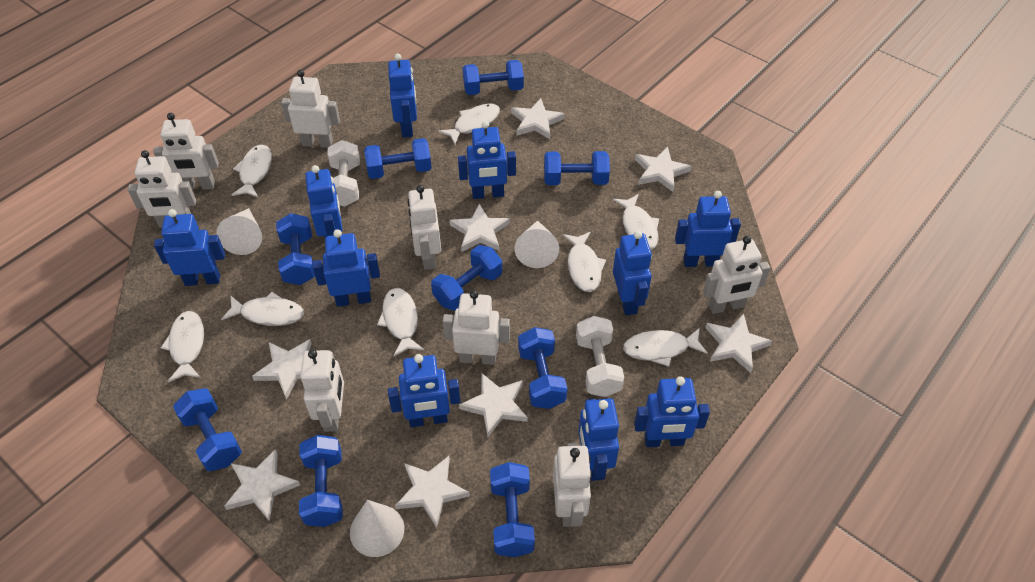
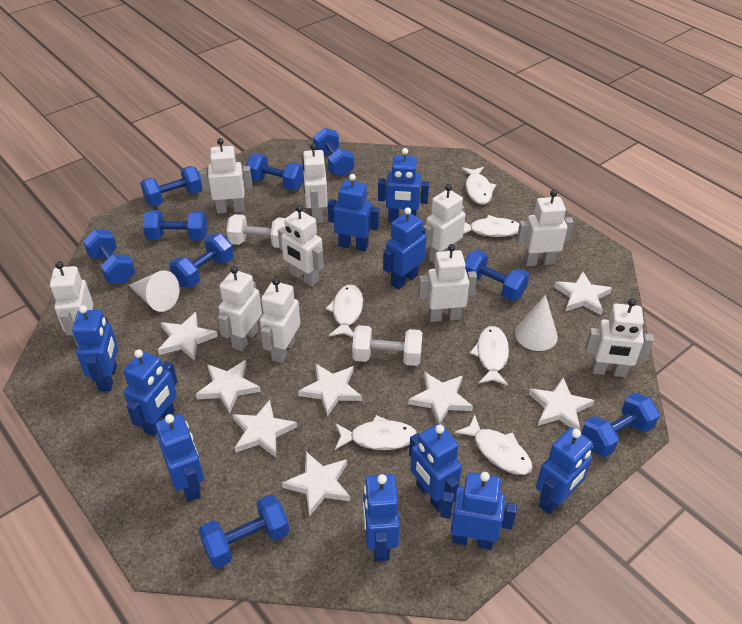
white cone: [216,208,262,255] [350,500,404,557] [514,220,559,268] = 3 -> [129,270,180,312] [515,295,558,351] = 2
white fish: [161,311,204,382] [221,292,304,326] [232,145,272,197] [377,288,424,356] [438,104,500,144] [563,232,606,292] [613,194,659,250] [623,328,707,367] = 8 -> [326,284,363,337] [335,415,417,450] [455,415,533,475] [462,167,496,205] [463,215,520,237] [470,326,509,386] = 6
white robot: [128,150,196,228] [153,113,219,190] [281,70,340,148] [300,350,344,432] [408,185,441,270] [443,290,510,365] [553,443,592,527] [703,236,770,314] = 8 -> [50,261,93,346] [200,138,252,213] [218,266,262,351] [260,278,300,363] [278,205,324,287] [302,143,328,223] [418,244,477,322] [423,184,465,264] [517,190,574,266] [585,298,654,377] = 10

